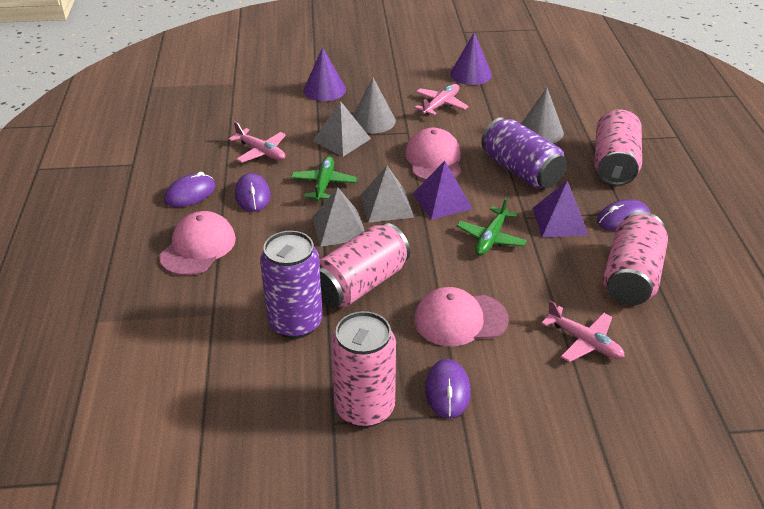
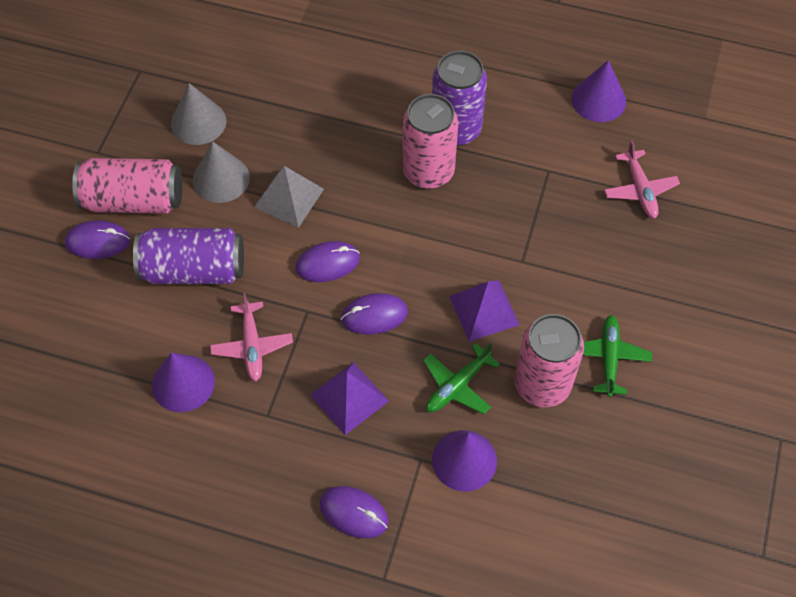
grey pyramid: [312,187,365,247] [313,101,371,156] [361,166,414,223] = 3 -> [254,166,324,228] = 1
pink can: [319,223,410,308] [331,311,396,428] [595,109,642,186] [603,212,668,305] = 4 -> [72,158,182,214] [403,94,458,189] [514,314,584,407] = 3
pink cap: [159,211,236,276] [405,128,461,180] [414,287,509,346] = 3 -> none = 0
pink plane: [229,122,286,163] [415,84,469,115] [541,300,625,362] = 3 -> [210,293,293,381] [604,140,680,219] = 2
purple cone: [303,47,346,101] [450,32,492,85] = 2 -> [152,353,215,412] [432,430,497,491] [571,60,626,122] = 3

